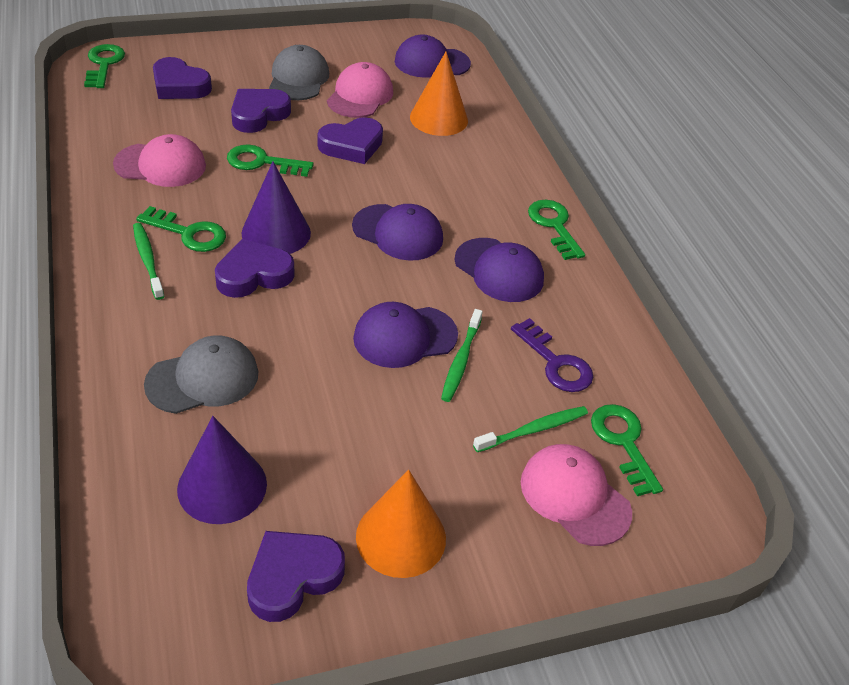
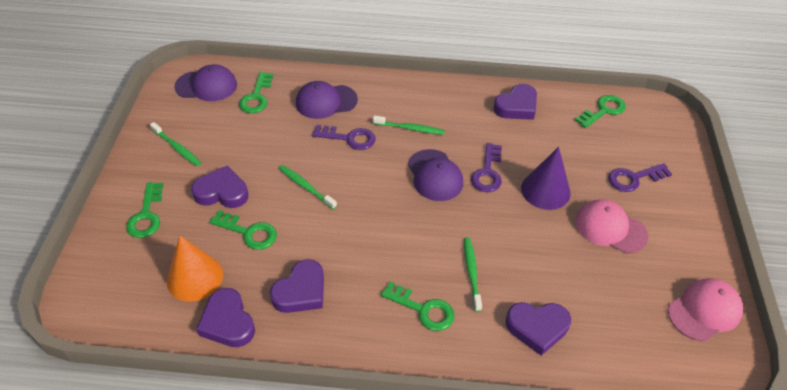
green toothbrush: [133,223,164,300] [441,309,483,402] [473,406,588,452] = 3 -> [150,122,201,166] [279,165,337,209] [373,115,445,135] [464,238,482,312] = 4
grey cap: [144,335,258,414] [269,45,329,100] = 2 -> none = 0
orange cone: [356,470,446,578] [410,52,468,136] = 2 -> [167,236,223,302] = 1
pink cap: [113,134,206,187] [327,62,393,118] [521,444,632,546] = 3 -> [575,199,649,254] [668,278,743,341] = 2
purple cap: [352,204,443,261] [353,302,458,368] [395,35,471,78] [454,238,544,302] = 4 -> [174,64,237,101] [296,81,358,119] [408,149,463,201] = 3
purple cone: [177,416,267,524] [242,161,311,254] = 2 -> [521,147,571,210] = 1
purple key: [511,318,593,392] = 1 -> [312,125,376,150] [471,143,502,192] [608,163,672,192] = 3

